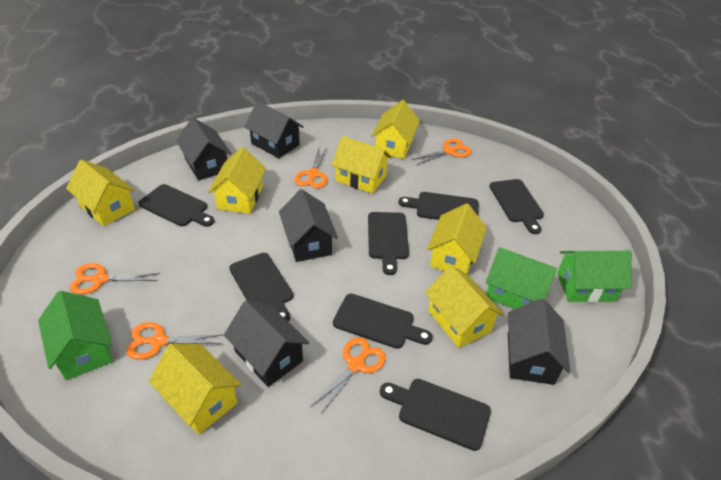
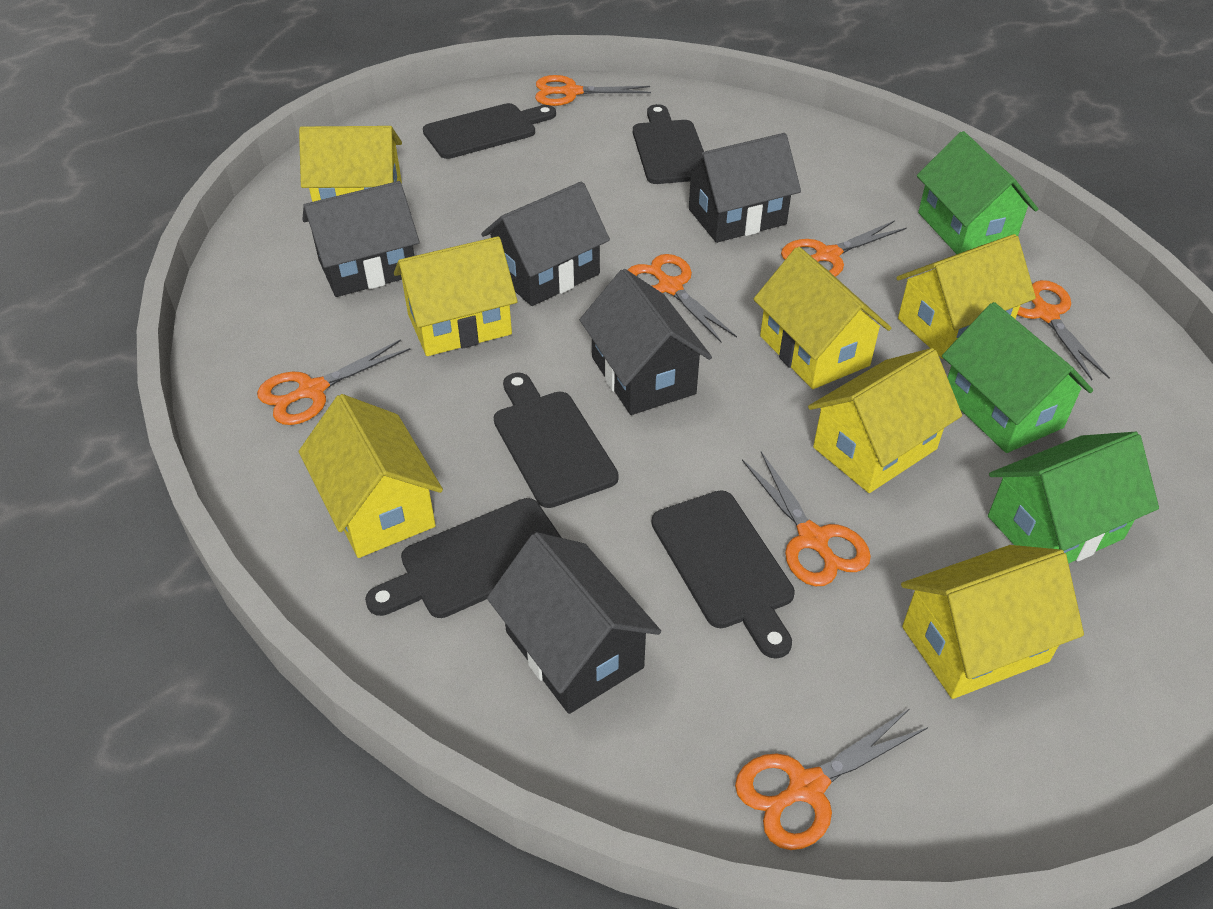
black cutting board: [138,184,214,227] [229,253,293,322] [333,294,433,349] [368,212,409,275] [380,379,491,451] [398,192,479,220] [489,179,544,234] = 7 -> [365,498,562,618] [423,103,556,159] [493,372,619,508] [633,104,704,184] [651,490,795,659] = 5
orange scissors: [70,263,160,294] [126,322,223,360] [295,148,327,188] [310,337,386,415] [411,139,472,165] = 5 -> [257,339,410,425] [535,75,651,106] [628,254,737,343] [735,709,928,850] [742,452,871,586] [781,220,907,277] [1017,280,1110,380] = 7

